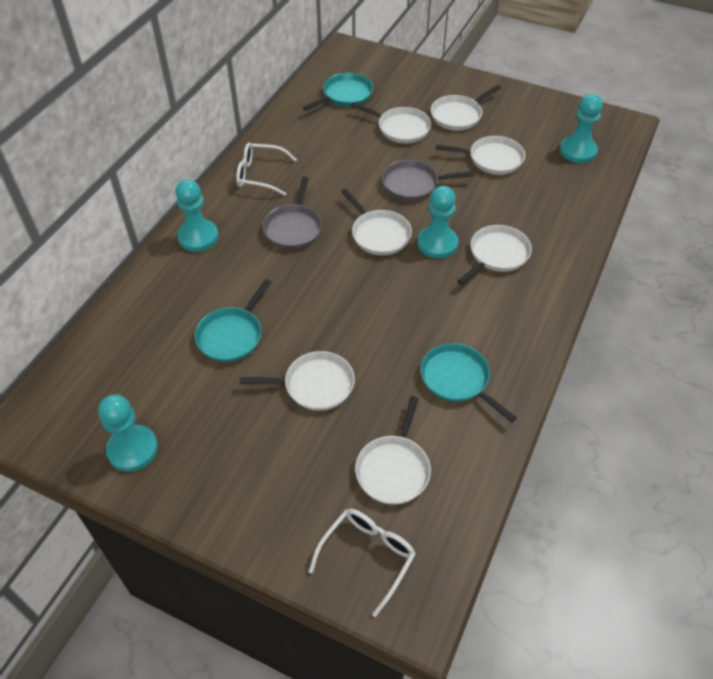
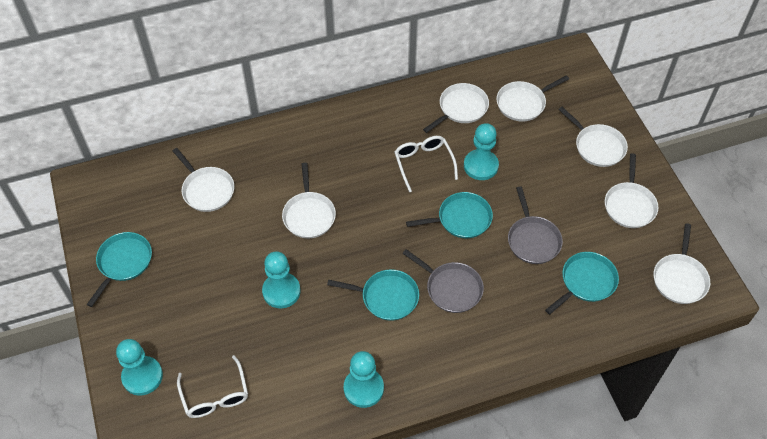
turquoise pan: [195,279,271,362] [303,73,373,111] [421,343,517,423] = 3 -> [86,232,152,307] [327,269,419,321] [406,192,493,238] [545,252,619,314] = 4

